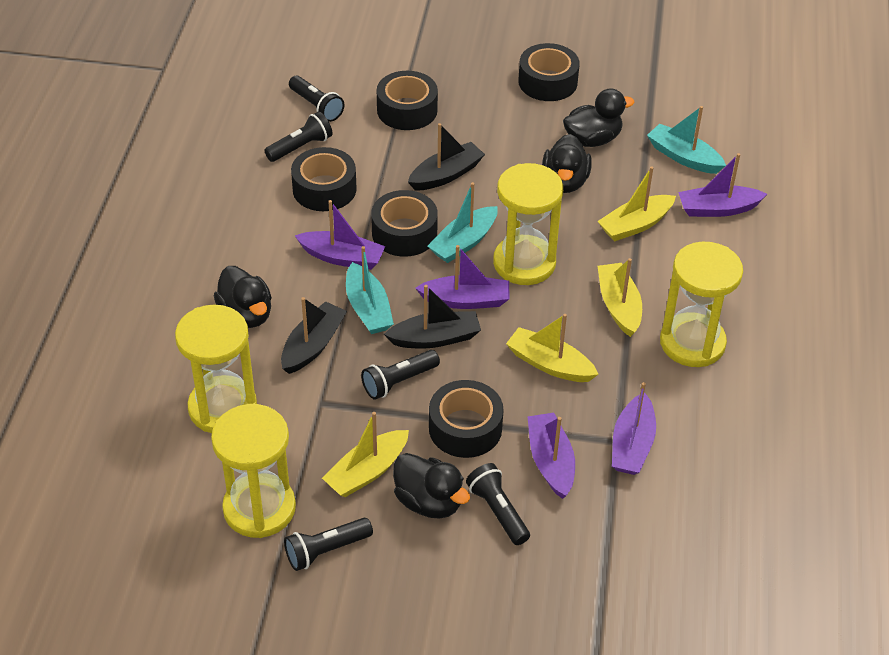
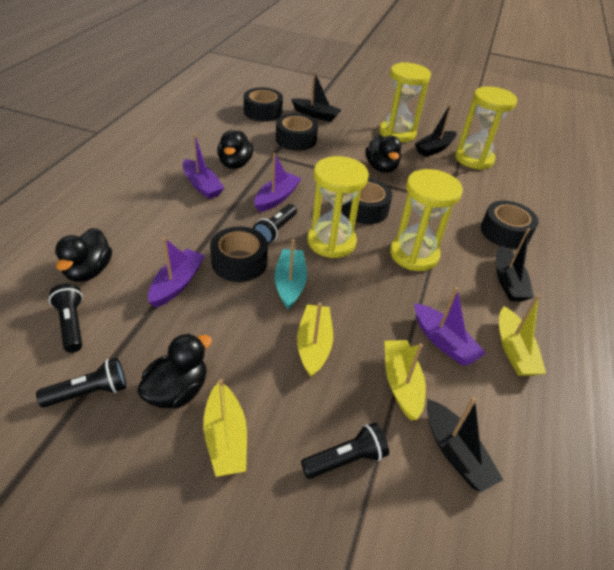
black boat: [281,297,347,374] [384,285,481,349] [408,123,485,190] = 3 -> [291,71,341,122] [415,104,457,157] [427,397,503,492] [496,228,534,302] = 4
black flashlight: [264,112,333,162] [284,518,373,571] [289,76,344,122] [361,350,440,400] [466,463,530,545] = 5 -> [36,358,126,407] [49,283,83,353] [253,204,297,244] [301,422,389,479] = 4
purple boat: [295,200,385,270] [415,245,510,309] [528,413,575,499] [612,382,656,475] [678,153,767,217] = 5 -> [148,238,205,308] [183,134,224,199] [254,153,302,212] [414,287,486,366] = 4
turquoise boat: [346,246,394,334] [427,182,498,263] [647,106,726,174] = 3 -> [275,239,307,309] = 1

